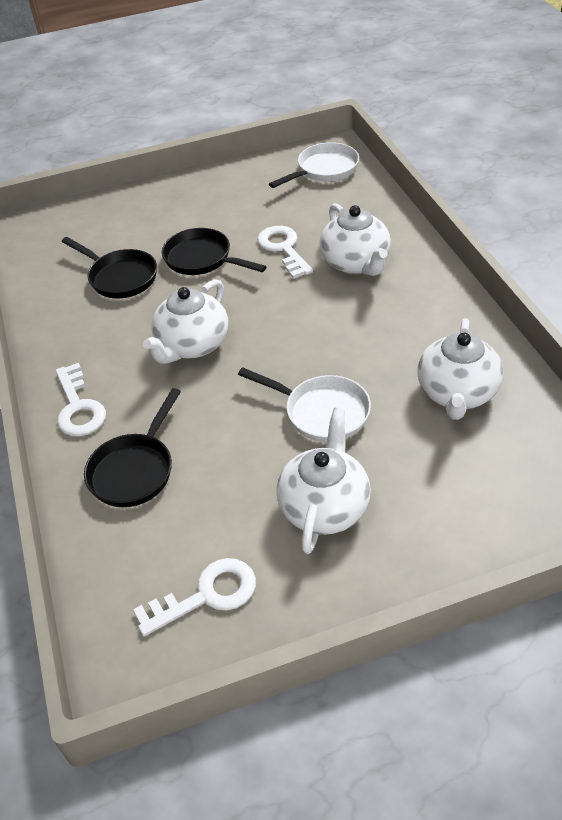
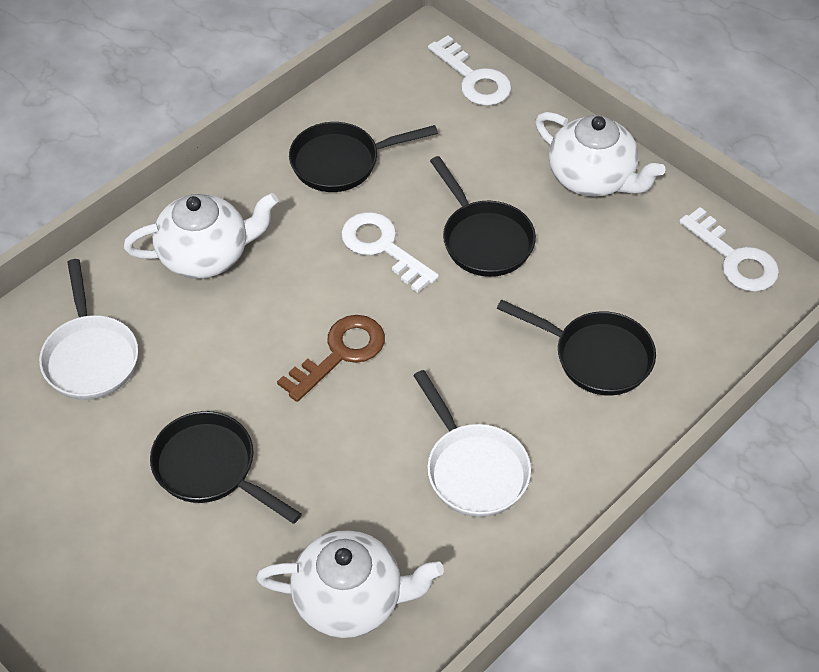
black pan: [62,237,157,298] [84,388,181,507] [162,228,267,275] = 3 -> [150,411,302,524] [289,122,438,192] [430,156,536,277] [497,299,656,396] = 4
brown key: none = 0 -> [277,315,385,402] = 1
white teapot: [143,279,228,364] [276,408,371,554] [320,203,391,276] [418,318,503,420] = 4 -> [124,193,278,279] [256,530,444,638] [535,112,666,197] = 3

